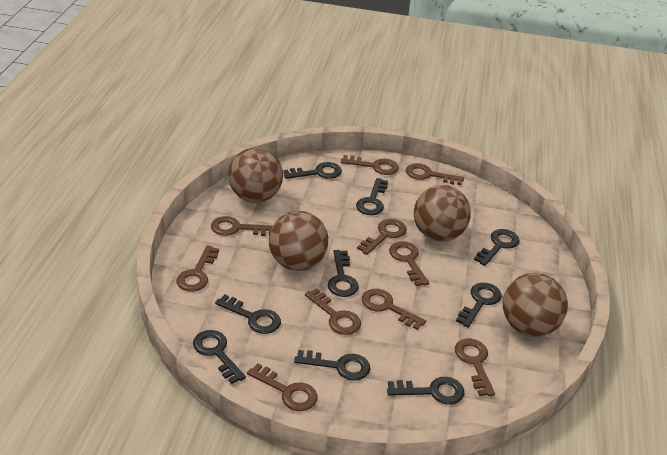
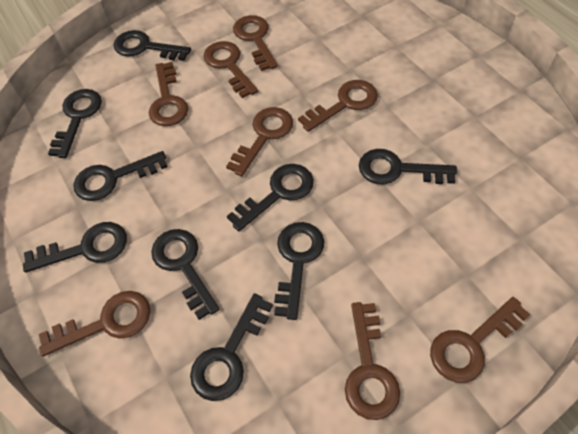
brown ball: [228,148,283,203] [269,211,328,271] [414,185,471,242] [503,273,568,337] = 4 -> none = 0
brown key: [177,245,219,292] [211,216,272,236] [247,363,318,411] [305,288,361,335] [341,155,399,175] [357,219,407,255] [362,289,426,330] [389,241,429,286] [406,163,464,185] [455,339,495,396] = 10 -> [39,291,150,357] [149,62,188,126] [203,41,258,98] [226,107,293,176] [233,15,278,71] [298,80,378,132] [345,302,400,420] [430,297,530,383] = 8

